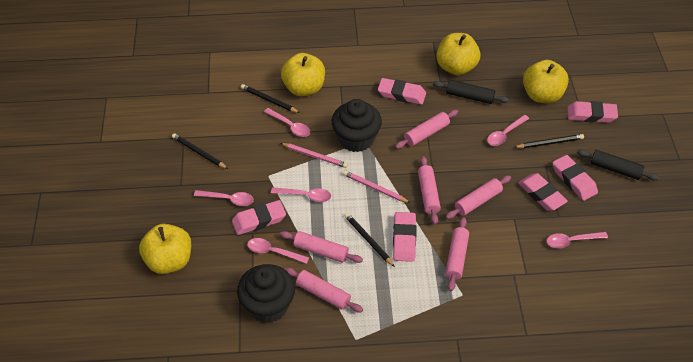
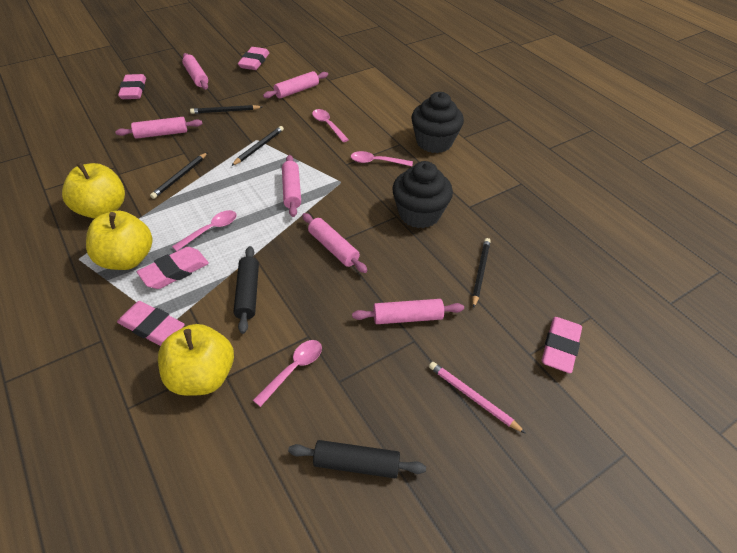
pink eraser: [232,200,286,235] [378,78,426,105] [393,212,417,262] [518,173,568,211] [553,155,598,201] [567,101,618,123] = 6 -> [117,301,185,346] [118,74,146,99] [137,247,209,289] [238,47,269,70] [542,317,582,373] = 5
pink pencil: [280,143,348,168] [343,171,410,203] = 2 -> [429,362,526,434] = 1
pink spoon: [194,190,254,206] [247,238,309,264] [264,108,310,137] [271,187,331,202] [487,115,530,146] [546,232,608,248] = 6 -> [172,210,237,251] [253,340,322,407] [312,109,349,142] [351,151,413,166] = 4
yellow apple: [139,224,191,274] [281,53,325,96] [436,33,480,75] [523,60,569,103] = 4 -> [62,162,125,219] [86,211,153,270] [158,324,234,396] = 3

